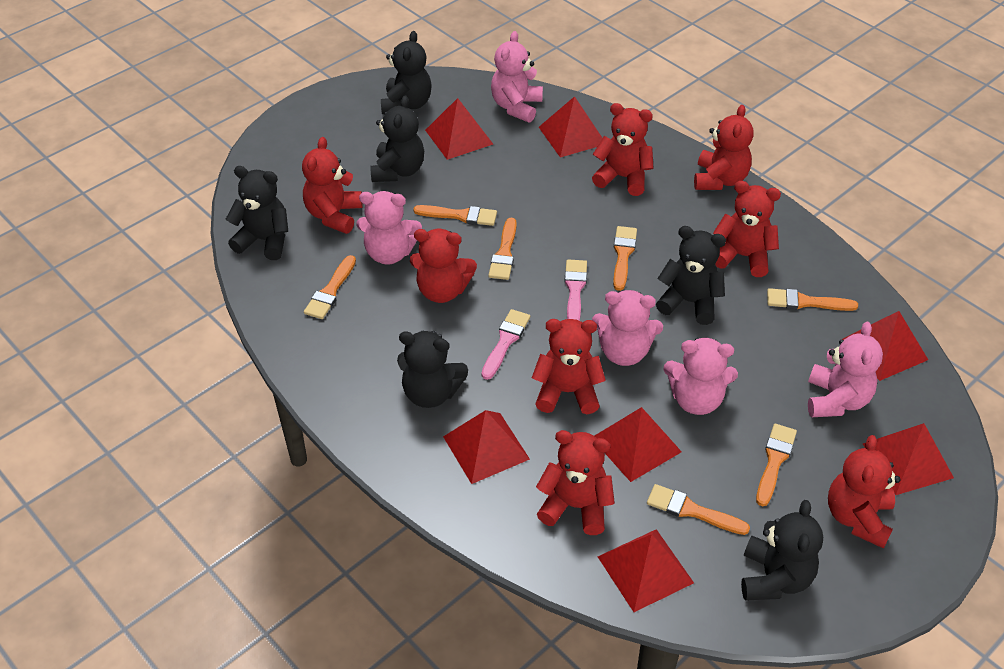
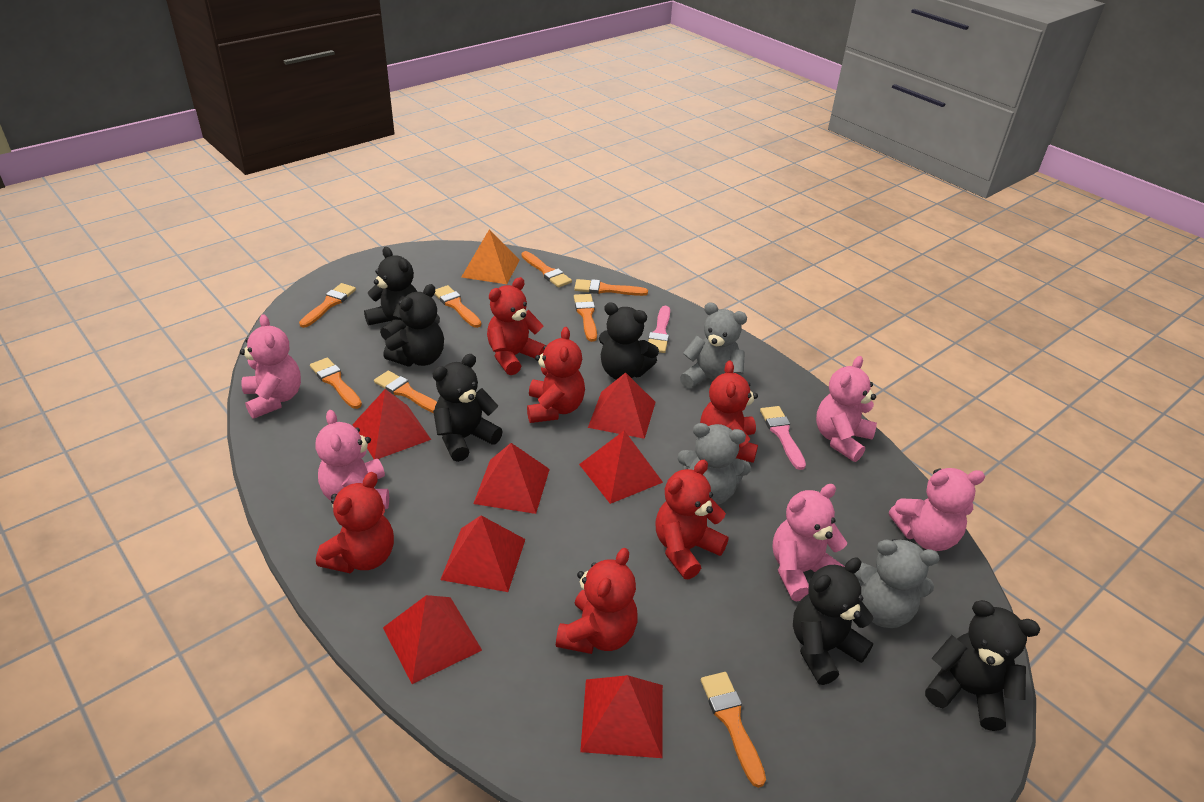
grey teddy bear: none = 0 -> [677,423,751,505] [680,302,747,389] [854,539,940,628] = 3
orange brush: [304,255,356,319] [413,205,497,226] [488,218,517,280] [613,226,637,291] [647,484,750,535] [756,424,797,506] [767,288,858,311] = 7 -> [299,283,356,328] [310,357,362,409] [374,371,437,414] [435,285,481,328] [521,251,572,288] [574,279,648,296] [574,294,597,342] [701,672,766,788] = 8
orange pyramid: none = 0 -> [462,229,520,284] = 1
red teddy bear: [302,137,363,234] [410,229,477,303] [532,319,606,414] [536,430,615,535] [592,103,654,196] [694,105,753,190] [713,181,781,277] [828,435,901,549] = 8 -> [316,472,394,573] [487,277,547,375] [527,327,585,423] [556,548,638,654] [656,460,729,580] [700,360,758,463] = 6

